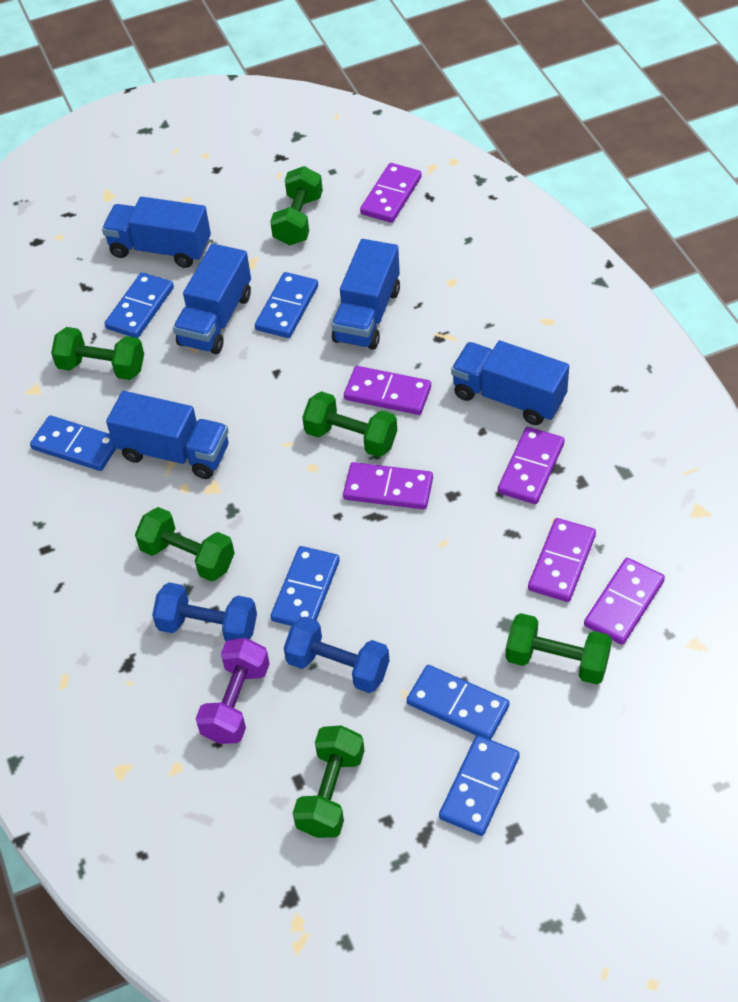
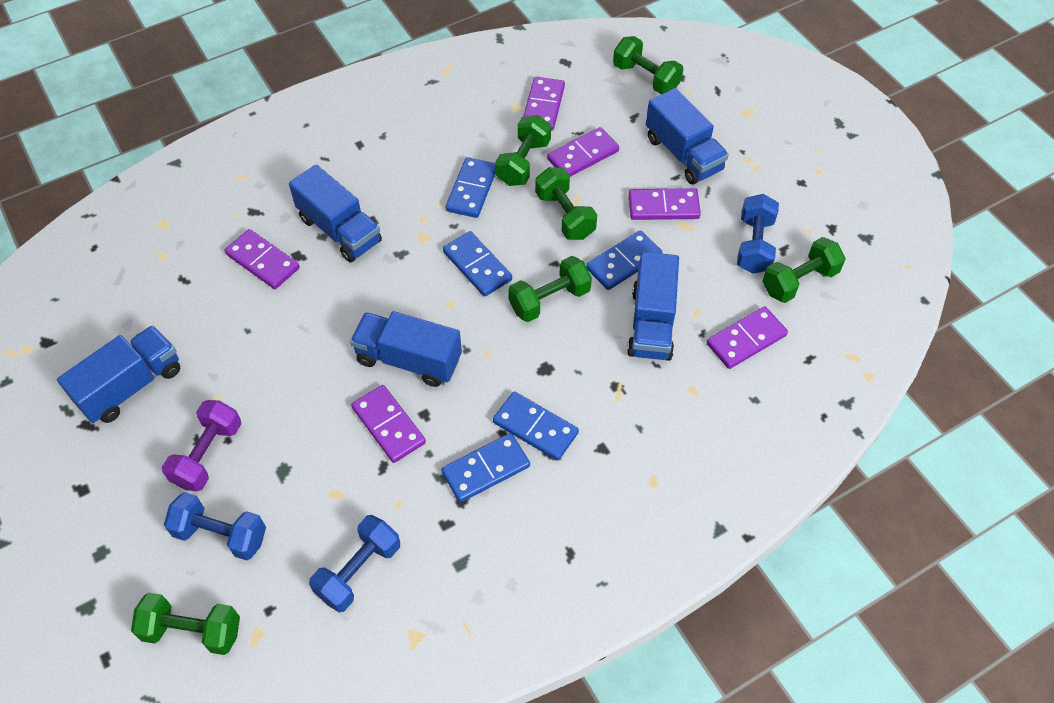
blue domino: [30,415,116,471] [105,272,174,338] [255,272,318,338] [271,546,340,626] [407,665,509,740] [439,735,520,836] = 6 -> [441,433,530,502] [443,231,512,297] [445,157,496,218] [493,392,579,461] [586,230,663,290] = 5
blue dumbbell: [152,582,257,641] [284,616,390,693] = 2 -> [164,492,266,560] [309,515,400,612] [737,194,779,274] = 3

